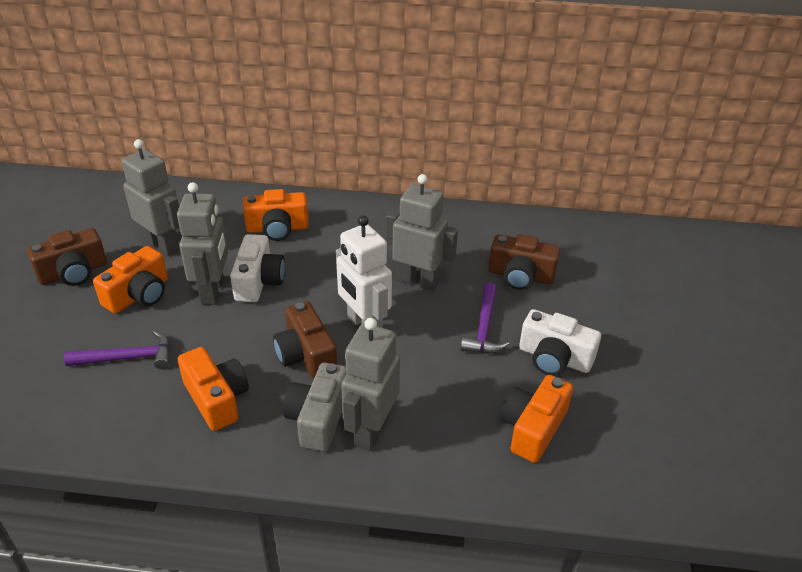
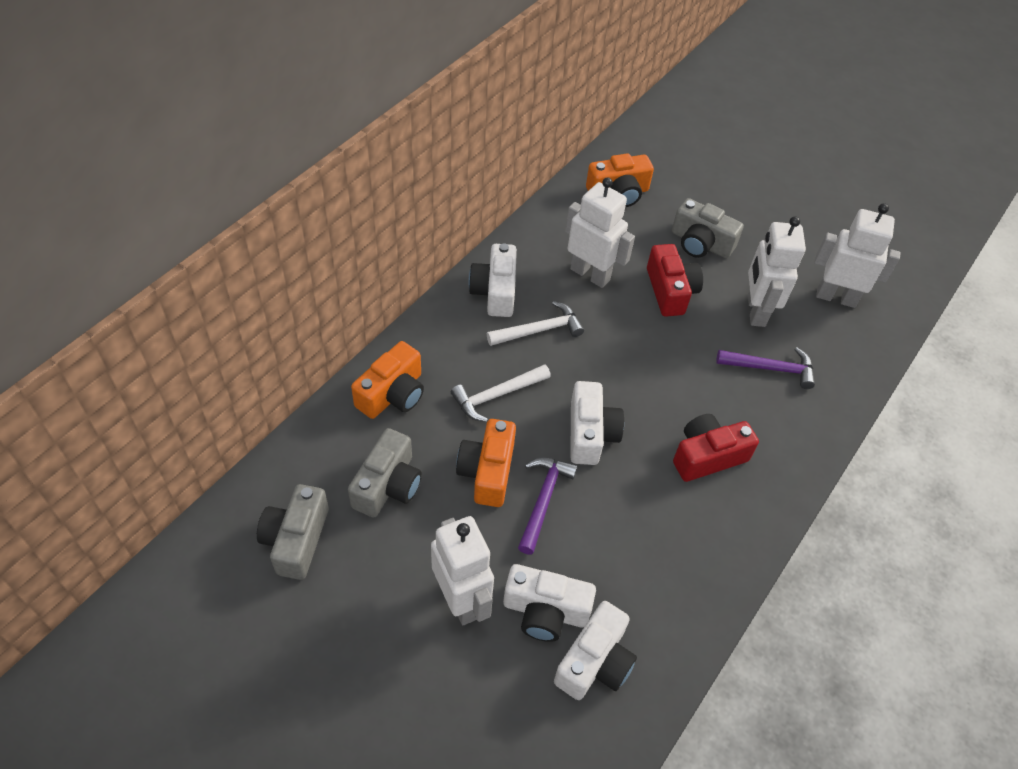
brown camera: [27,228,107,286] [273,301,337,379] [488,234,560,290] = 3 -> none = 0
grey camera: [283,363,347,452] = 1 -> [257,484,329,580] [348,428,422,517] [672,198,744,258] = 3
grey robot: [122,139,180,256] [177,182,228,305] [341,318,400,451] [386,174,458,291] = 4 -> none = 0
orange camera: [93,246,168,314] [178,347,249,431] [243,189,309,241] [500,375,573,463] = 4 -> [351,341,424,419] [456,419,516,507] [586,153,654,207] = 3
red camera: none = 0 -> [647,244,703,317] [673,414,759,482] = 2
white camera: [230,234,285,302] [519,309,601,376] = 2 -> [468,243,517,317] [503,564,596,642] [554,601,637,700] [570,381,624,465] = 4
white hammer: none = 0 -> [451,364,551,422] [487,301,584,346] = 2
white robot: [336,215,392,328] = 1 -> [431,516,494,625] [565,177,635,288] [748,216,806,327] [814,203,901,308] = 4

